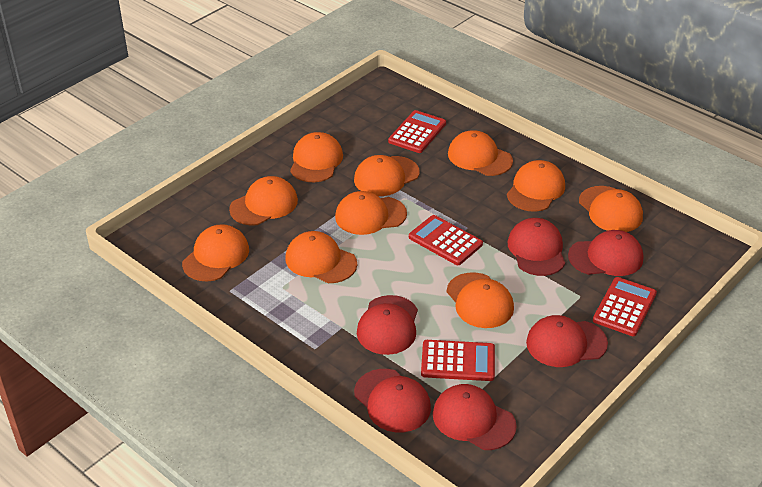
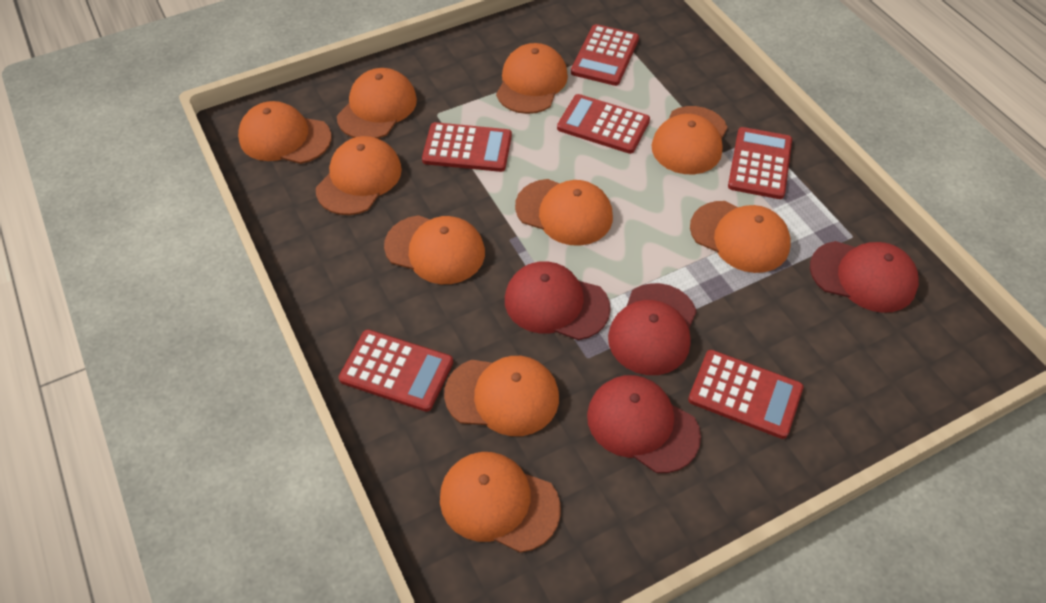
red calculator: [388,110,446,153] [409,215,483,265] [421,340,495,381] [593,277,657,336] = 4 -> [339,329,453,412] [422,122,512,172] [557,94,650,154] [571,24,639,86] [688,350,804,439] [728,127,792,199] = 6
red cap: [354,369,431,433] [357,295,418,355] [433,384,517,450] [507,218,565,276] [526,315,608,367] [568,230,643,276] = 6 -> [505,261,611,340] [587,375,701,473] [608,283,697,375] [810,241,919,313] = 4

